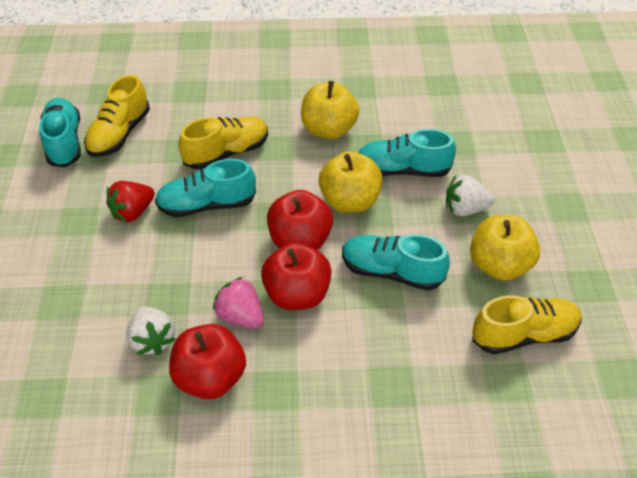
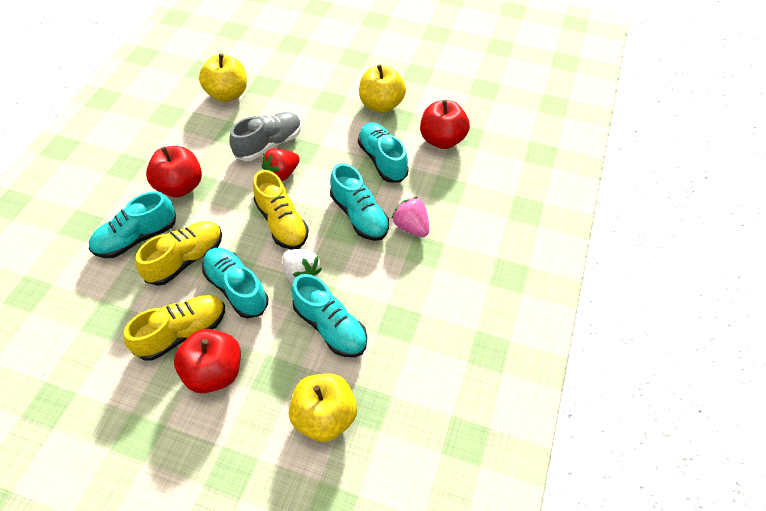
grey shoe: none = 0 -> [229,112,301,161] = 1
turquoise shoe: [39,98,81,168] [155,159,256,217] [342,234,450,290] [359,129,456,177] = 4 -> [89,191,176,258] [202,248,268,318] [291,274,367,357] [330,163,389,241] [358,122,409,182] = 5
white strawberry: [127,307,176,355] [446,175,494,216] = 2 -> [282,249,322,284] = 1

